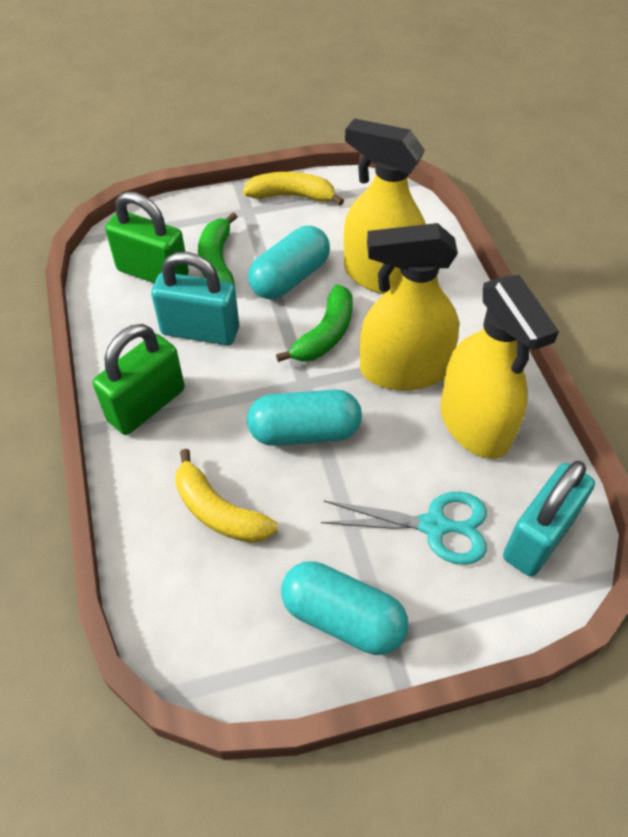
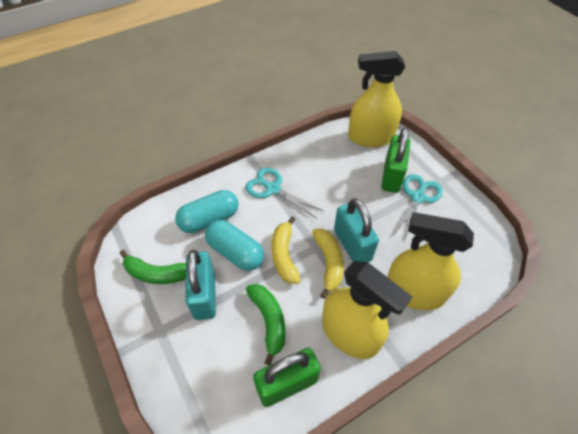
turquoise capsule: [247,390,362,446] [248,226,330,299] [281,561,408,655] = 3 -> [175,190,238,233] [205,220,264,271] = 2
turquoise scissors: [321,492,487,564] = 1 -> [245,168,323,219] [392,174,443,242] = 2

